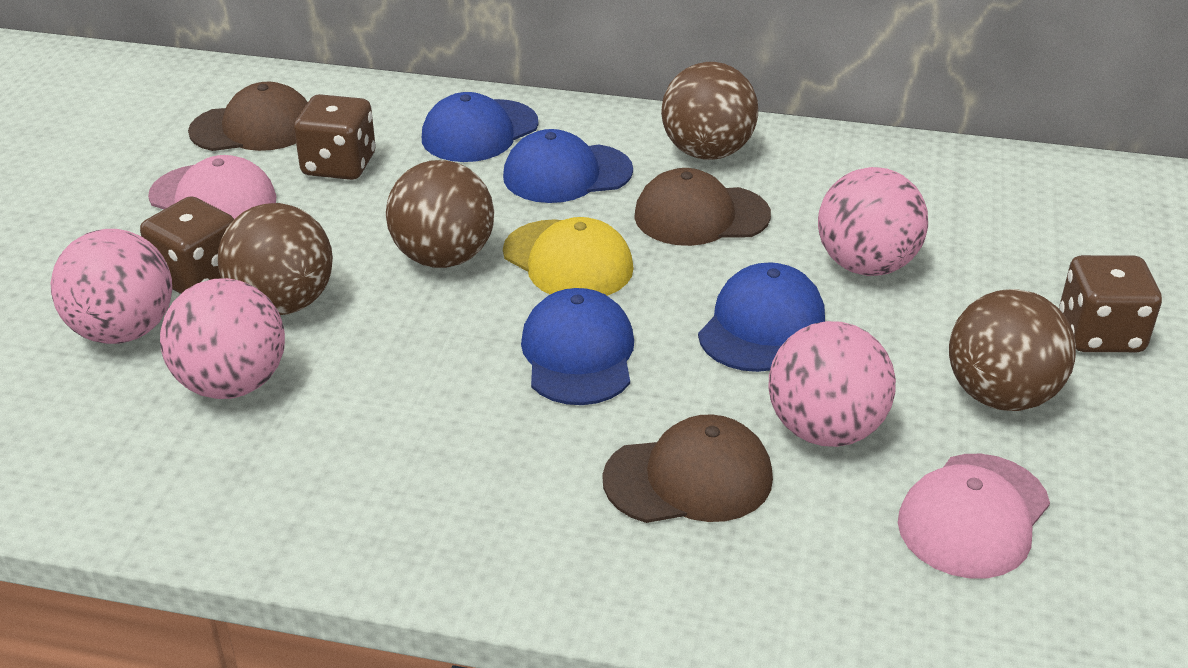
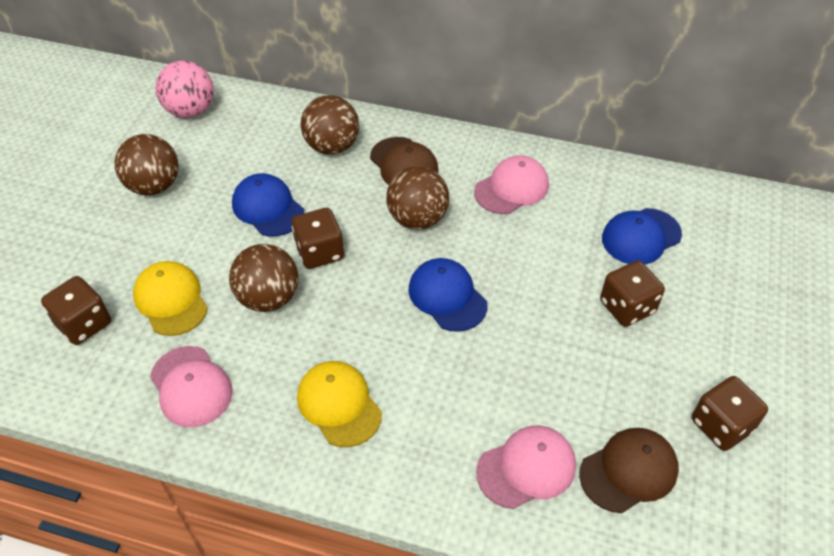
blue cap: [422,92,538,162] [503,129,633,203] [521,288,634,405] [698,262,825,372] = 4 -> [232,173,304,237] [408,258,487,332] [602,208,682,265] = 3
brown cap: [188,82,308,151] [602,414,773,523] [634,168,771,246] = 3 -> [370,137,438,185] [579,428,679,513] = 2
brown dice: [140,196,234,294] [294,94,375,180] [1059,255,1162,352] = 3 -> [41,276,111,345] [292,208,344,269] [600,260,665,327] [692,376,768,451] = 4
pink ball: [51,229,172,344] [160,278,285,399] [769,321,896,447] [818,167,928,276] = 4 -> [155,61,214,118] = 1
pink cap: [148,155,276,219] [898,454,1050,578] = 2 -> [150,346,233,427] [474,155,549,214] [476,425,576,509] = 3
yellow cap: [503,217,634,296] = 1 -> [133,261,208,336] [297,361,382,447] = 2

